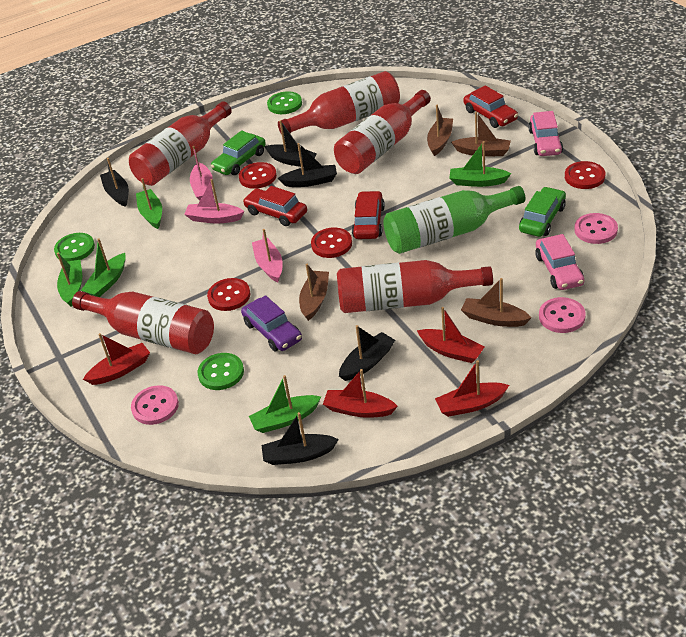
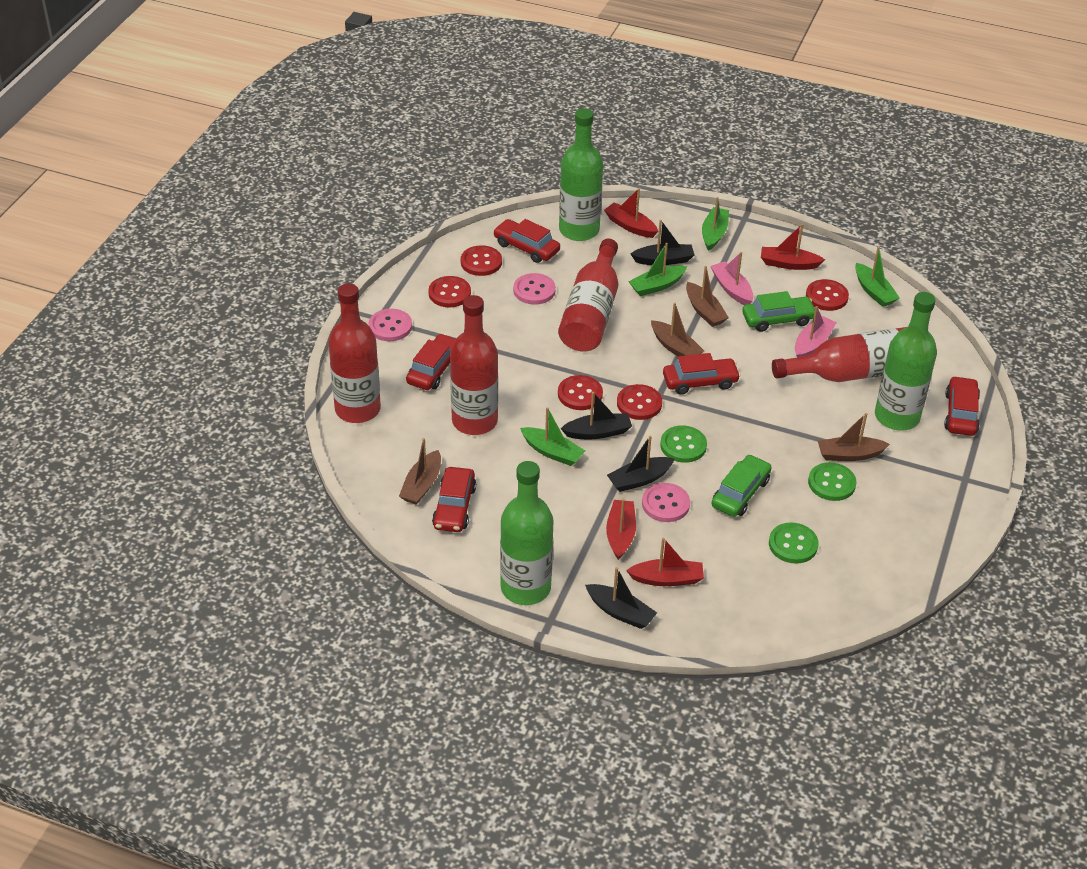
black boat: [100,158,129,207] [262,412,339,465] [264,120,317,167] [278,143,337,187] [339,325,395,381] = 5 -> [561,392,632,439] [585,567,657,629] [607,436,675,492] [631,220,694,265] = 4
green boat: [57,253,82,307] [81,238,126,297] [136,178,162,229] [249,375,321,433] [449,141,511,187] = 5 -> [520,407,585,466] [628,243,687,296] [702,197,729,251] [855,247,900,307] = 4
green bottle: [383,186,526,254] = 1 -> [500,461,554,605] [559,108,603,241] [875,292,937,431] = 3
pink boat: [184,179,244,223] [190,146,213,200] [252,229,283,283] = 3 -> [710,252,753,305] [795,306,837,357] = 2
pink car: [529,111,563,156] [535,234,584,290] = 2 -> none = 0
purple car: [241,295,302,351] = 1 -> none = 0
red bottle: [72,291,214,354] [129,101,232,186] [278,71,400,134] [334,90,431,174] [337,260,493,313] = 5 -> [328,283,381,423] [450,295,498,435] [558,239,618,351] [772,327,906,382] = 4
red button: [207,278,250,311] [239,162,277,189] [311,228,352,258] [565,161,605,189] = 4 -> [428,276,471,307] [461,245,502,276] [558,375,603,410] [617,384,662,420] [806,279,849,311] = 5
red car: [243,186,307,226] [352,191,385,239] [464,85,518,128] = 3 -> [406,334,456,390] [432,467,476,532] [493,219,560,263] [663,353,741,395] [944,376,980,436] = 5

